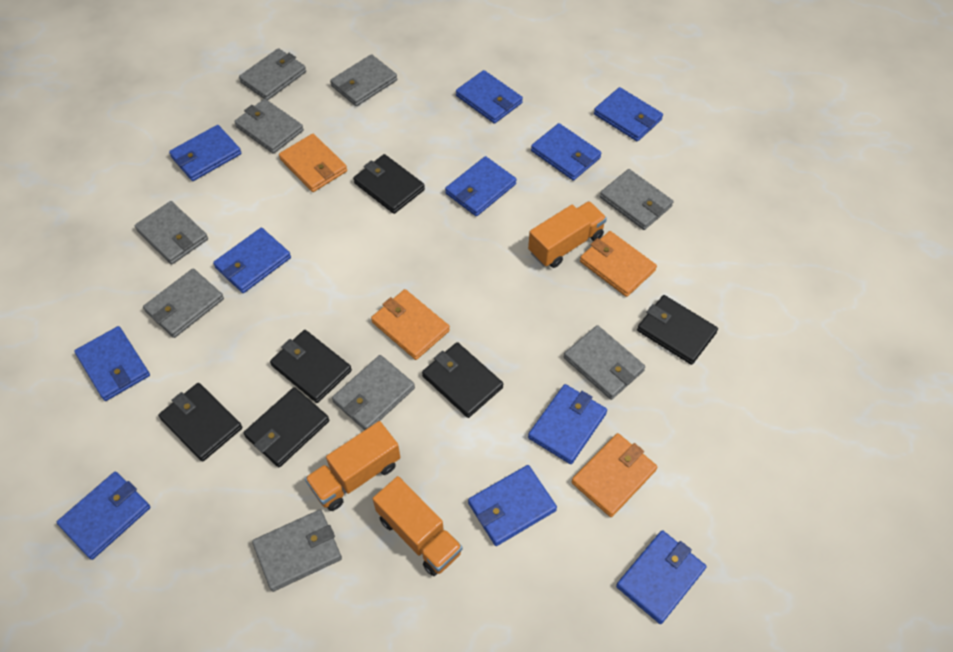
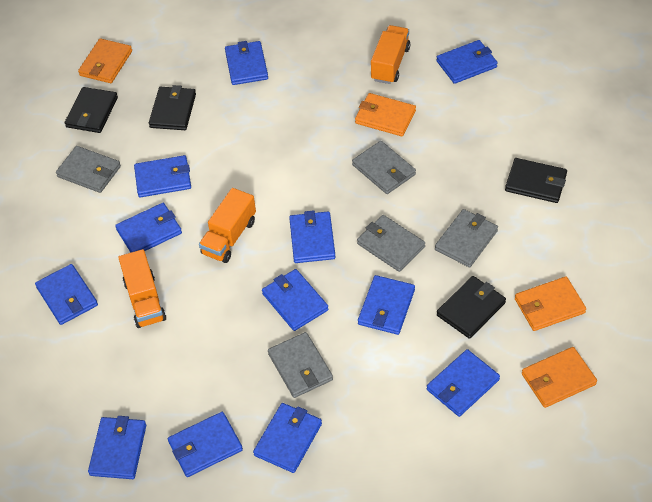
black wallet: [158,383,242,462] [244,387,329,467] [270,330,352,403] [353,154,425,214] [422,342,503,418] [637,295,718,365] = 6 -> [65,87,118,133] [149,85,196,130] [437,276,506,339] [505,158,567,203] = 4
blue wallet: [57,472,150,560] [74,326,150,401] [169,125,242,181] [213,228,291,293] [445,156,516,216] [456,70,523,124] [468,465,557,546] [528,384,607,464] [531,123,602,181] [594,87,663,141] [616,530,706,624] = 11 -> [35,264,98,325] [88,416,146,479] [115,203,182,253] [134,155,191,197] [168,412,243,477] [225,41,268,85] [253,403,322,473] [262,269,328,331] [289,210,335,263] [358,275,415,335] [427,349,500,417] [436,40,498,84] = 12
grey wallet: [135,201,208,265] [143,269,224,338] [234,99,304,154] [239,48,306,100] [252,510,342,592] [330,54,397,106] [332,355,415,430] [564,325,645,400] [600,169,673,230] = 9 -> [56,146,121,193] [268,332,333,398] [352,141,416,194] [357,215,425,272] [435,209,498,268] = 5

